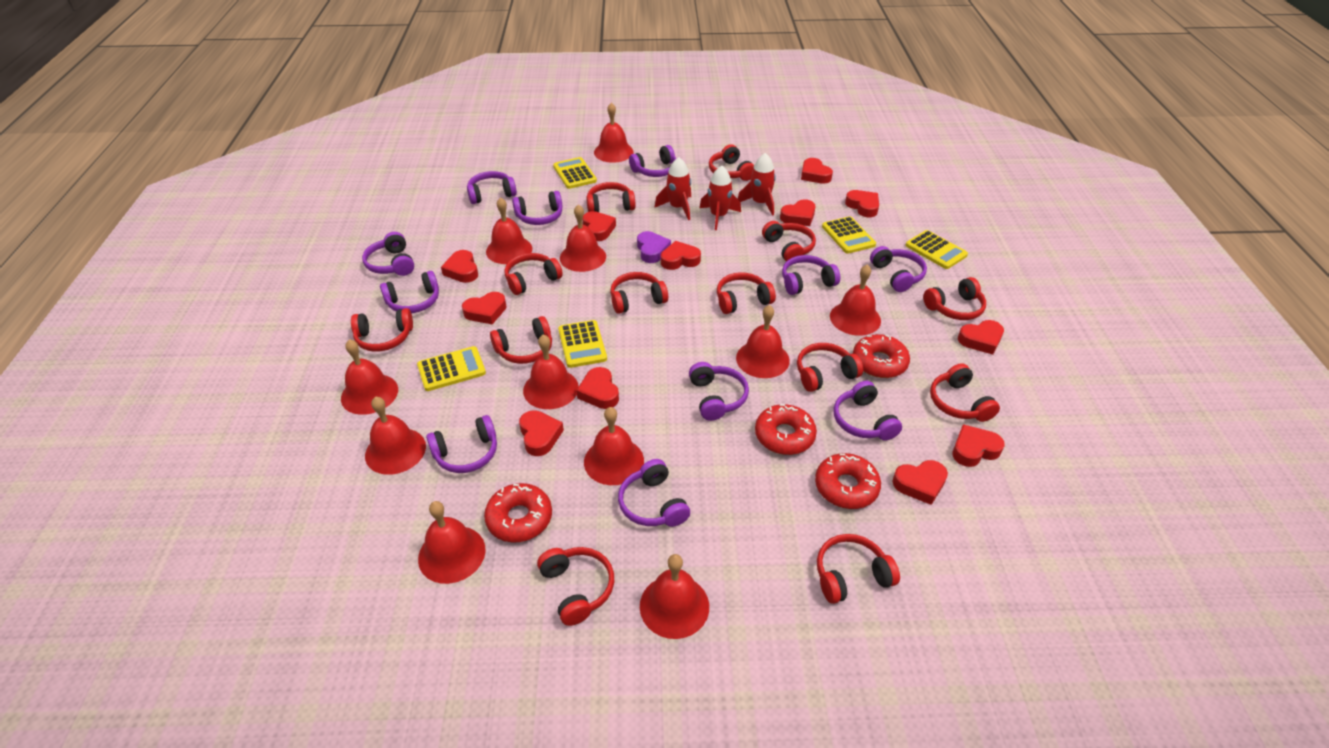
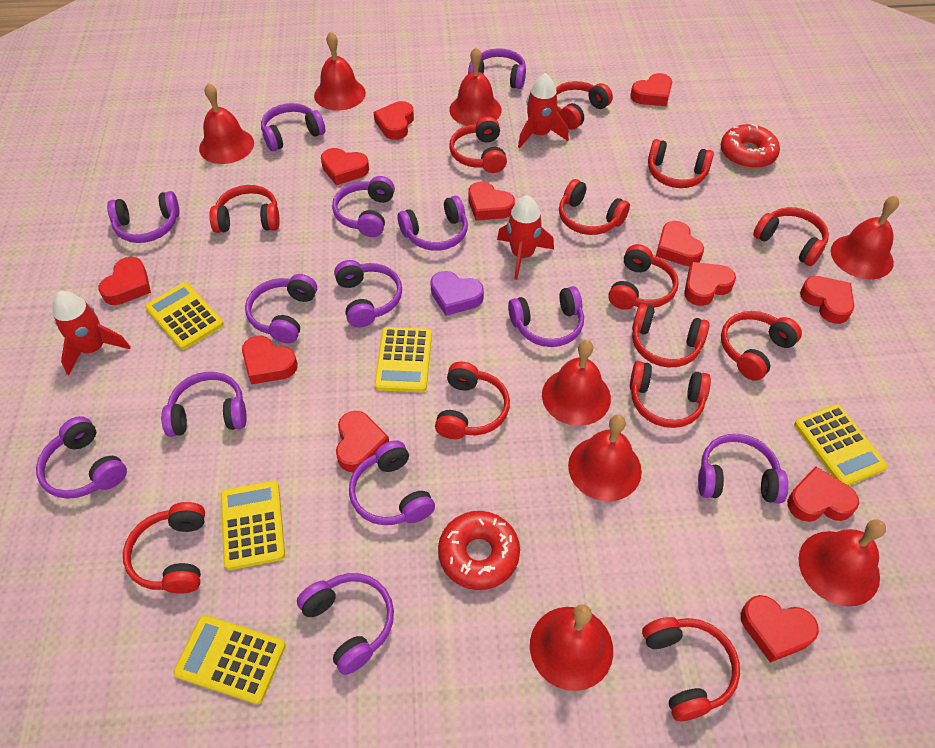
purple headphones: [362,232,414,276] [380,271,439,313] [426,415,497,473] [467,171,517,204] [512,191,562,225] [618,459,690,527] [629,145,677,177] [689,362,749,421] [782,255,840,295] [834,381,902,441] [870,246,927,292] = 11 -> [36,416,127,499] [107,191,180,243] [161,372,247,437] [245,274,317,343] [261,103,325,151] [297,573,394,675] [332,176,395,237] [334,260,402,328] [349,440,435,525] [398,196,468,251] [468,48,526,89] [508,286,584,347] [698,434,789,503] = 13
red bell: [341,339,398,415] [365,396,426,475] [418,501,486,584] [486,197,532,264] [523,334,579,409] [560,204,606,272] [584,407,644,485] [594,103,633,163] [640,554,709,639] [736,305,790,378] [830,264,881,336] = 11 -> [199,83,254,164] [314,32,366,111] [449,47,502,126] [530,605,613,691] [542,340,611,426] [568,415,642,501] [799,519,886,606] [831,195,899,279] = 8
red donut: [484,483,552,543] [755,404,817,455] [815,453,881,509] [853,334,910,378] = 4 -> [438,511,520,590] [721,124,780,169] = 2

